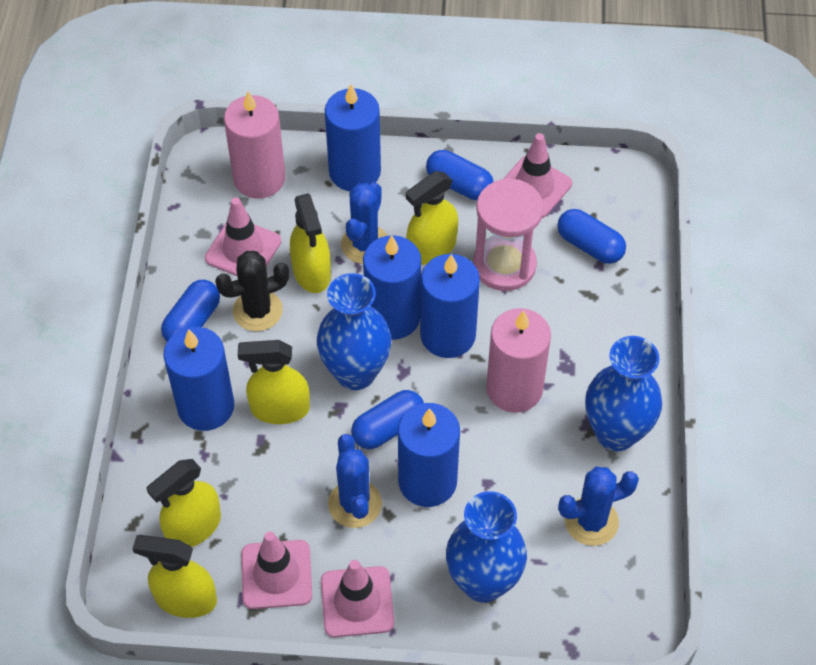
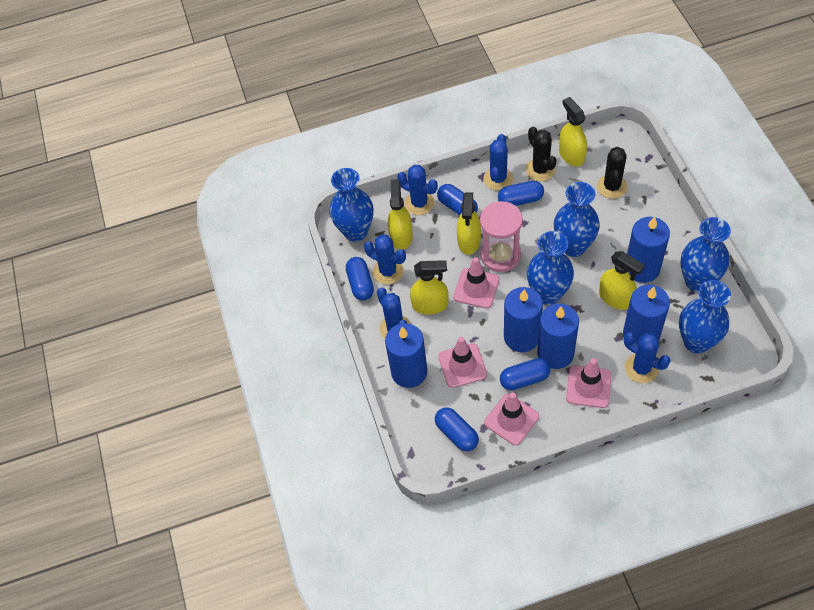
black cactus: [215,251,289,331] = 1 -> [526,127,557,181] [597,147,628,199] = 2
blue cactus: [328,434,382,528] [341,182,388,264] [558,467,639,546] = 3 -> [364,235,406,285] [377,288,411,339] [397,165,438,215] [483,134,513,191] [624,332,671,383] = 5
blue capsule: [161,280,220,342] [351,390,424,449] [426,150,494,200] [557,209,626,264] = 4 -> [346,257,374,300] [435,407,479,451] [437,184,478,215] [498,181,544,206] [500,358,550,390] = 5
blue vase: [317,273,391,390] [446,491,527,602] [585,336,662,451] = 3 -> [329,168,374,242] [527,231,574,305] [554,182,600,257] [679,280,731,354] [680,217,731,292] = 5
pink candle: [224,91,285,198] [486,308,551,413] = 2 -> none = 0

